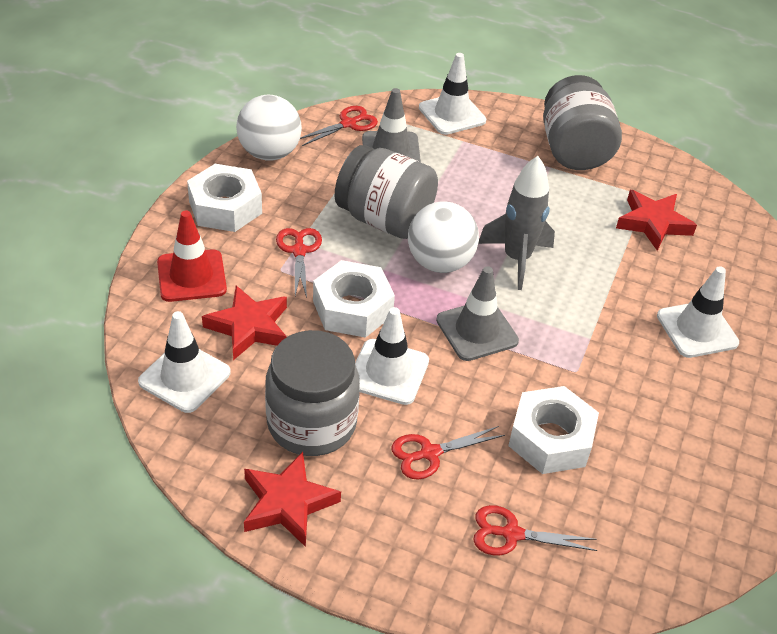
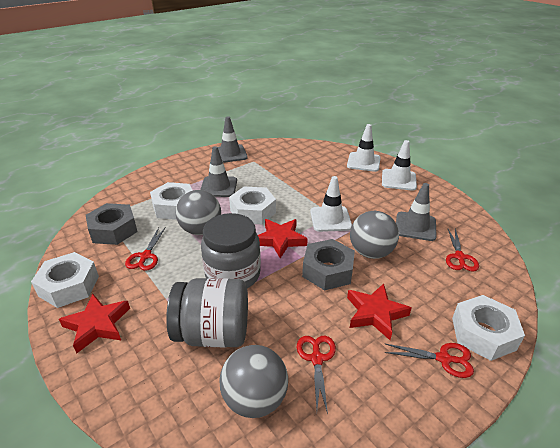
grey ball: none = 0 -> [175,190,221,235] [219,345,288,418] [350,211,399,259] = 3
grey jar: [265,330,360,456] [335,145,438,239] [543,75,622,170] = 3 -> [166,278,248,347] [201,213,261,288] = 2
grey nut: none = 0 -> [86,203,137,245] [302,239,355,290] = 2
grey rocket: [478,156,555,290] = 1 -> none = 0
grey traffic cone: [362,88,421,162] [436,266,519,361] = 2 -> [200,146,237,197] [218,116,248,163] [396,183,437,241] = 3
red traffic cone: [157,210,227,302] = 1 -> none = 0
white ball: [236,95,302,161] [408,202,479,273] = 2 -> none = 0
white nut: [187,164,262,232] [313,260,395,338] [508,386,599,474] = 3 -> [31,252,99,308] [150,182,193,220] [229,187,276,224] [452,295,525,361] = 4
white traffic cone: [138,311,231,413] [355,307,429,405] [419,53,486,135] [657,266,739,358] = 4 -> [310,176,352,232] [347,124,381,172] [382,140,417,191] = 3

